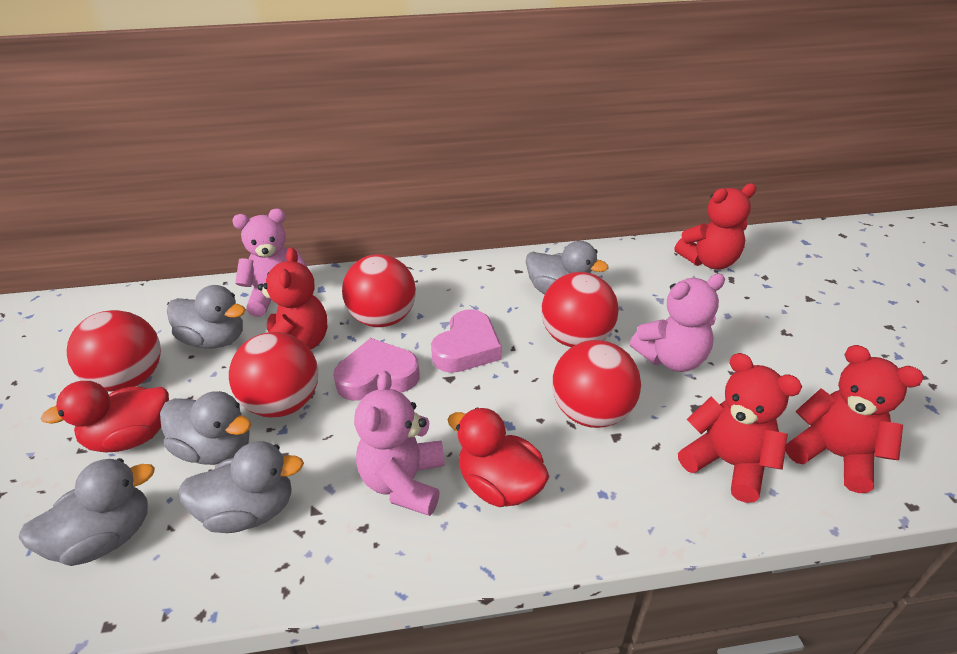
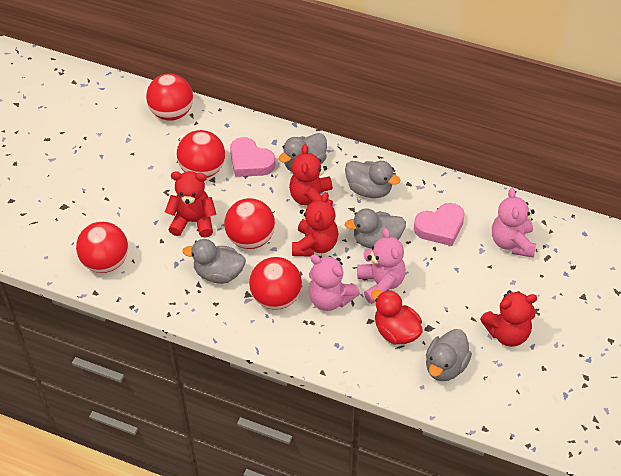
red duck: [41,381,169,452] [448,408,549,507] = 2 -> [371,290,423,344] = 1

